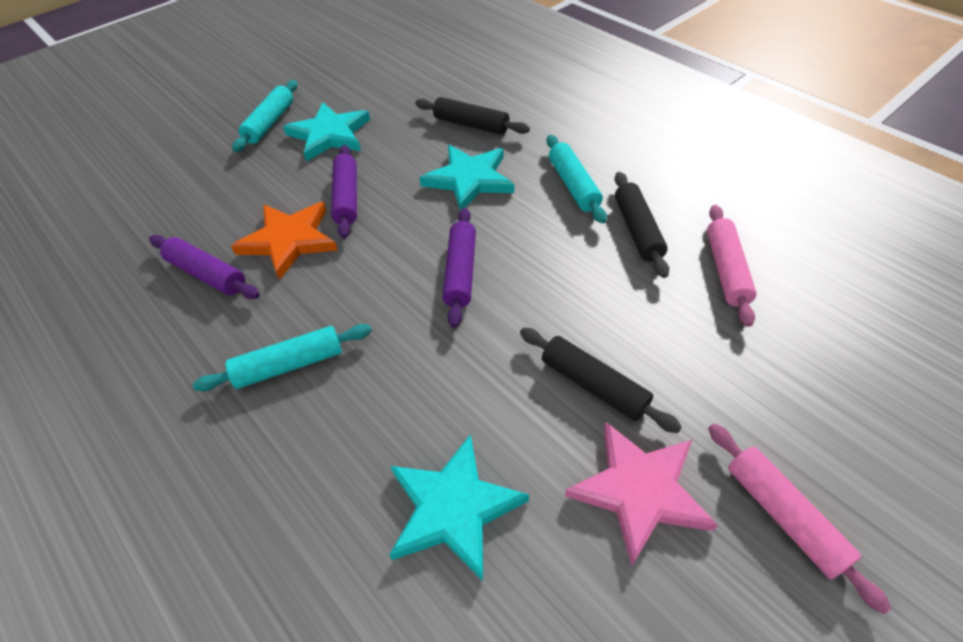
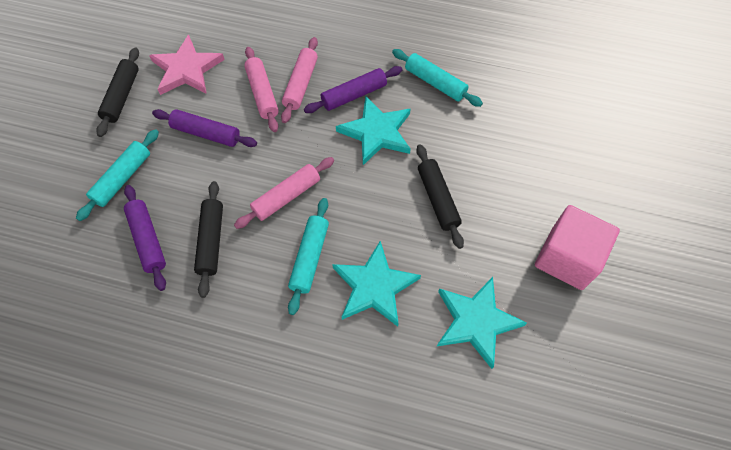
orange star: [231,202,338,280] = 1 -> none = 0
pink cube: none = 0 -> [535,205,620,290] = 1
pink rolling pin: [707,205,757,327] [708,424,891,614] = 2 -> [234,157,334,229] [244,47,279,132] [281,37,318,123] = 3

